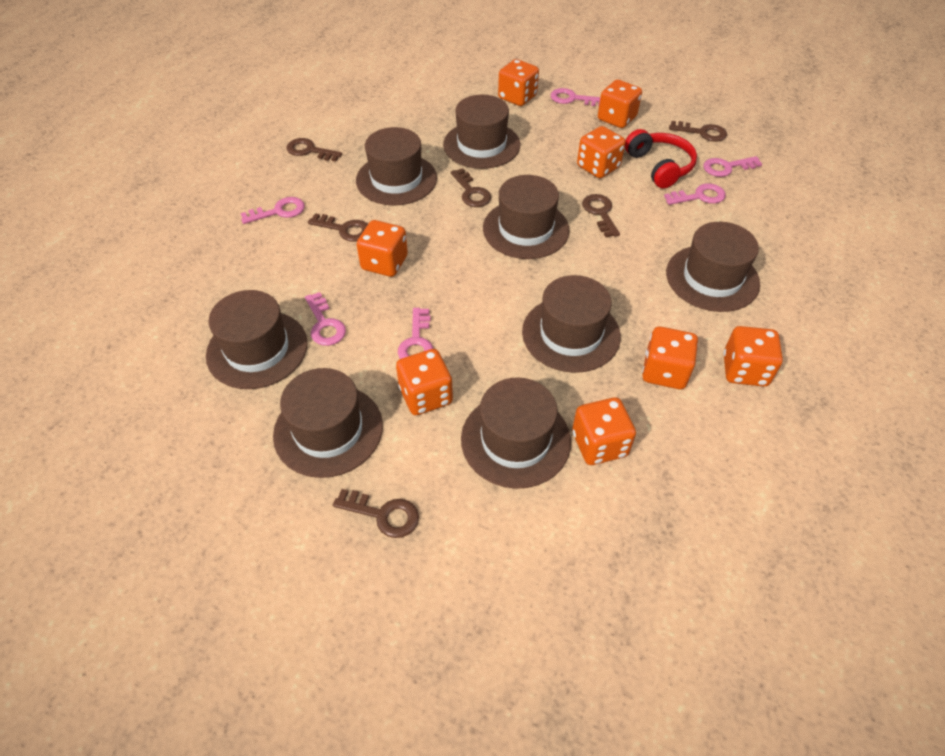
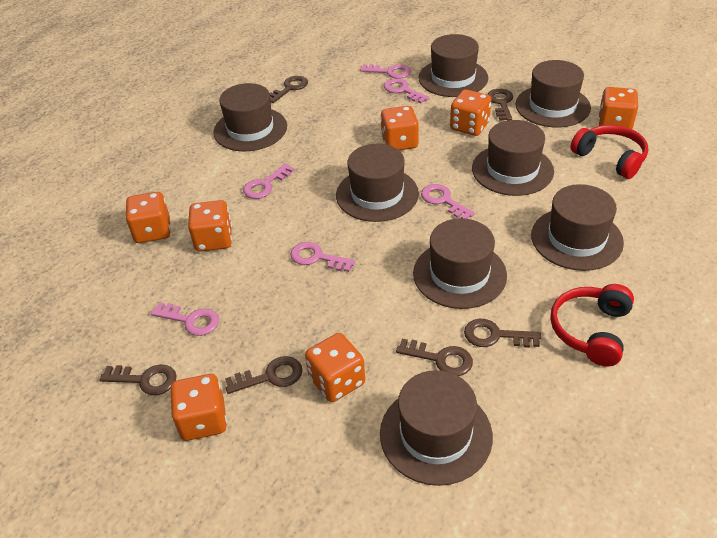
orange dice: [357,220,408,277] [396,349,453,415] [498,59,539,106] [572,397,636,465] [577,126,626,178] [598,80,642,128] [642,327,698,389] [724,326,783,387] = 8 -> [126,192,171,243] [170,374,227,441] [188,200,232,252] [305,333,365,402] [380,106,419,150] [450,89,492,136] [599,87,638,129] = 7
red headphones: [625,129,697,189] = 1 -> [550,284,634,366] [570,125,648,179] = 2

